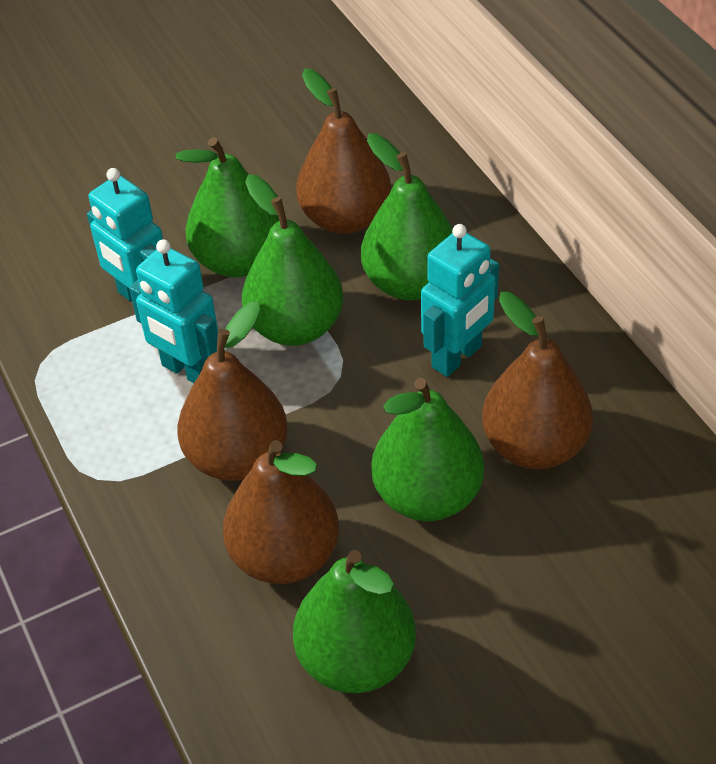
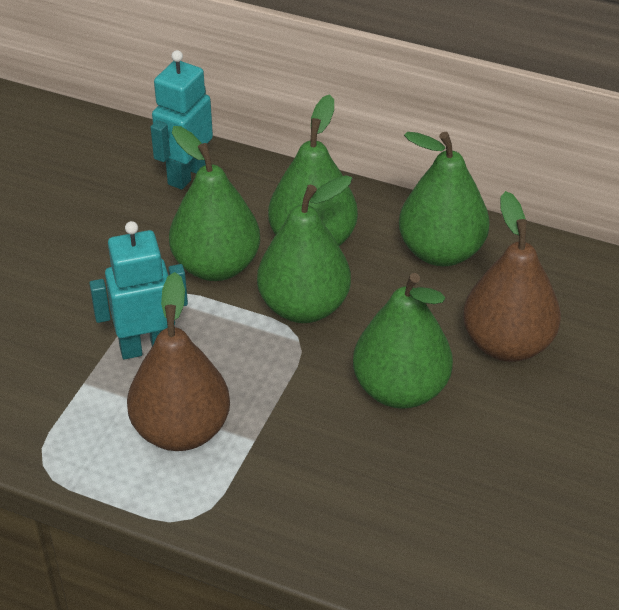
brown pear: [177,301,288,481] [223,440,339,584] [296,68,391,234] [482,292,593,469] = 4 -> [127,272,230,451] [463,191,561,362] = 2
turquoise robot: [87,168,163,301] [129,239,218,383] [421,224,499,377] = 3 -> [89,221,188,359] [151,50,213,190] = 2

